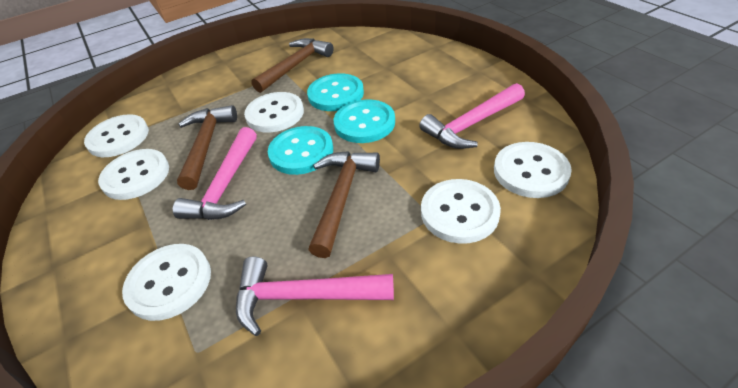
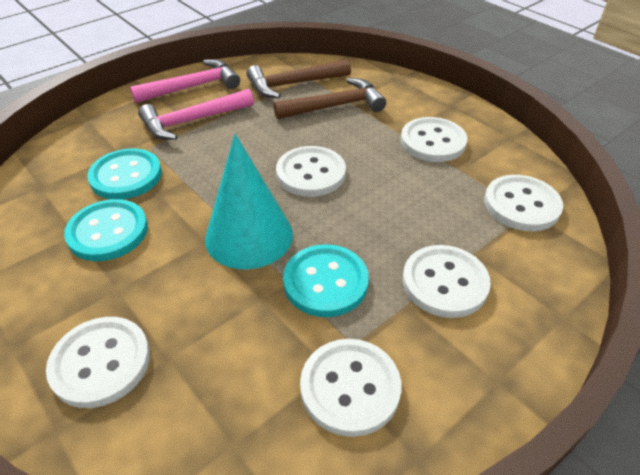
brown hammer: [177,105,237,190] [251,38,334,93] [308,151,380,258] = 3 -> [247,59,351,98] [273,78,386,119] = 2
pink hammer: [173,127,257,220] [236,256,394,336] [419,83,525,149] = 3 -> [130,59,240,103] [138,89,254,140] = 2
turquoise cone: none = 0 -> [205,134,293,269] = 1

